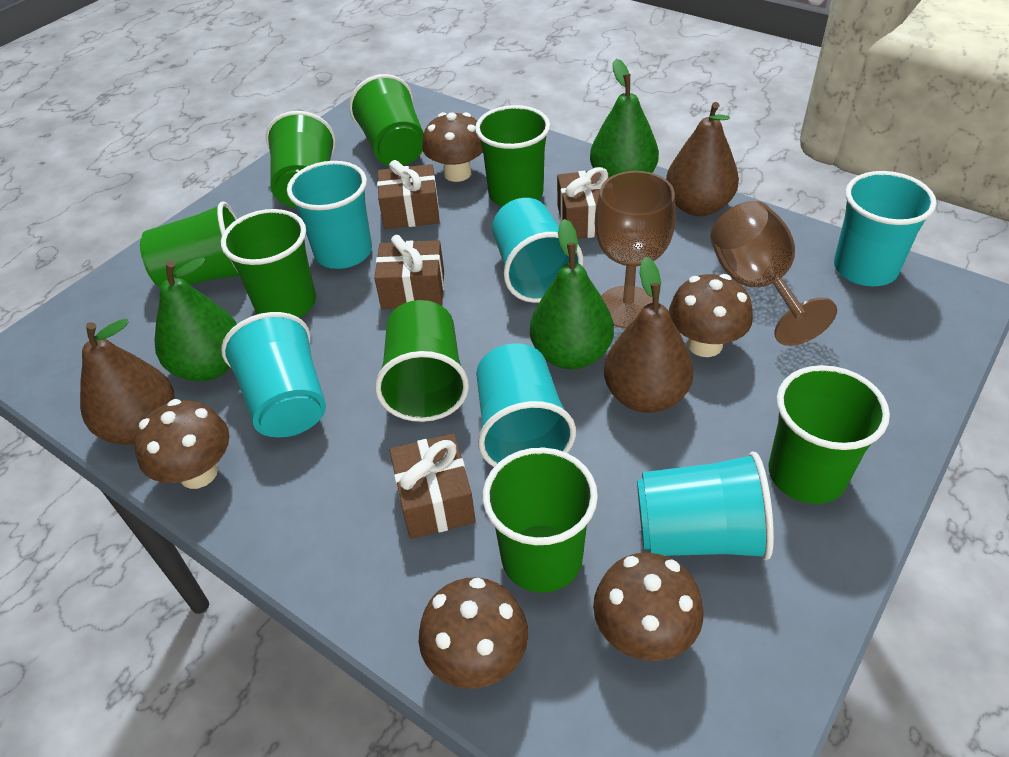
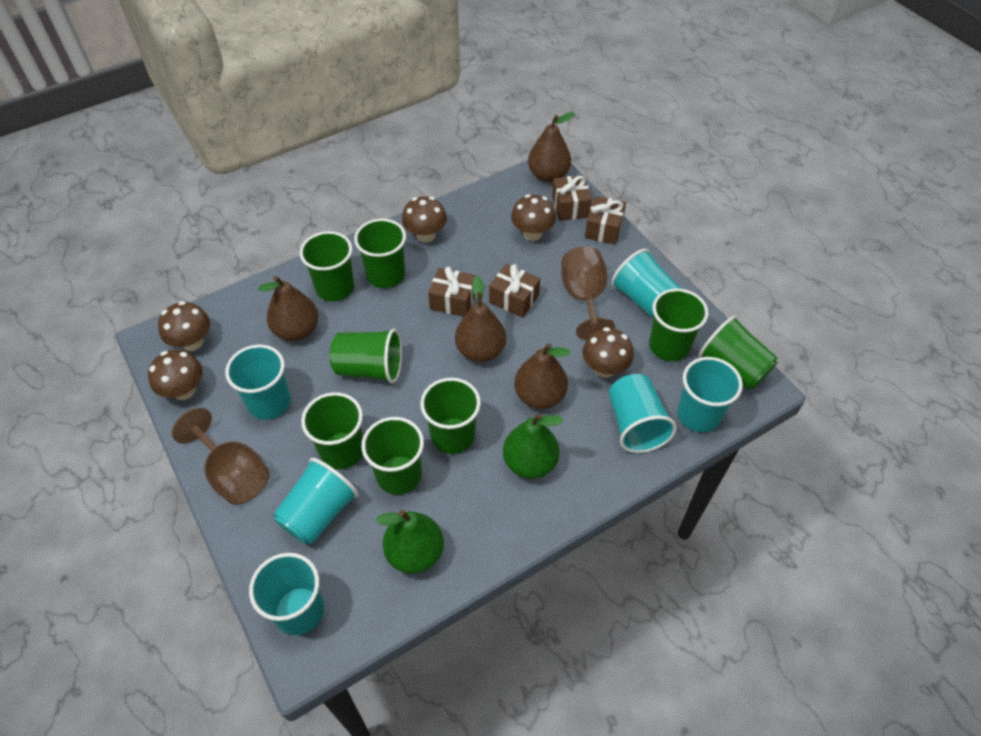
brown pear: [80,319,174,445] [604,257,694,413] [666,102,739,216] = 3 -> [258,276,318,341] [455,276,506,362] [514,343,571,409] [528,112,575,182] = 4
green pear: [155,258,237,382] [530,219,614,370] [590,59,659,178] = 3 -> [376,510,444,574] [503,413,563,479] = 2

